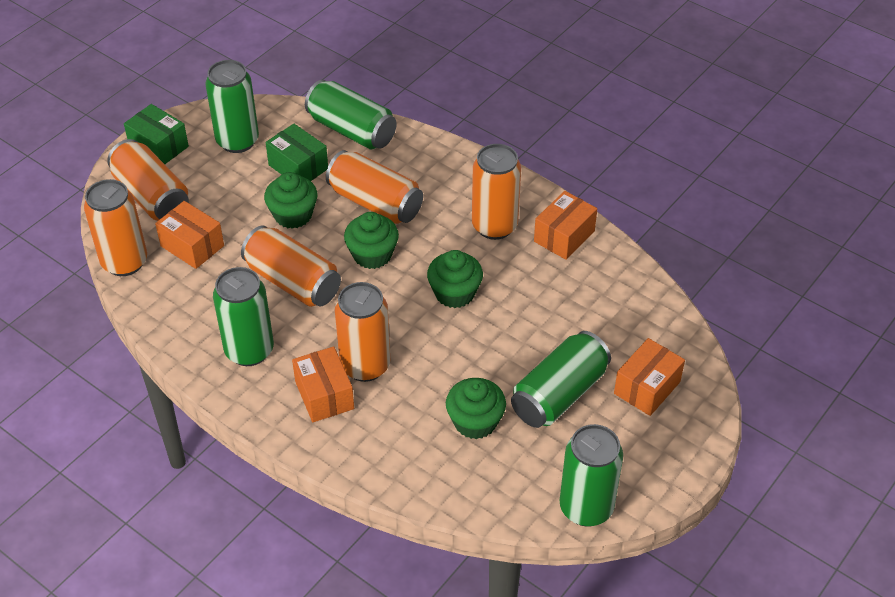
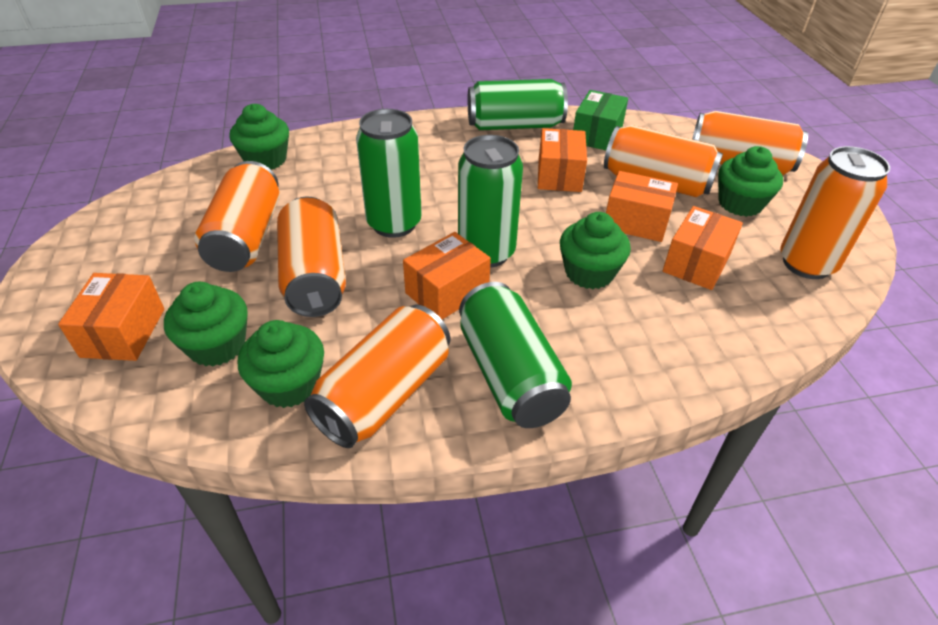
green box: [124,104,189,164] [266,123,328,181] = 2 -> [573,90,628,150] = 1
green can: [205,60,259,153] [213,267,274,366] [305,80,397,149] [511,331,611,428] [559,424,623,527] = 5 -> [356,109,422,238] [458,135,523,268] [459,282,572,428] [468,79,568,130] = 4
green cupcake: [264,172,317,229] [344,212,399,269] [427,250,483,308] [446,378,506,439] = 4 -> [164,282,248,366] [229,104,289,169] [238,320,324,408] [560,212,631,289] [718,146,783,217] = 5
orange box: [155,201,224,269] [292,346,354,422] [534,191,597,260] [614,338,685,416] = 4 -> [58,273,164,361] [403,232,491,320] [538,128,587,192] [606,171,678,242] [663,206,743,290] = 5

